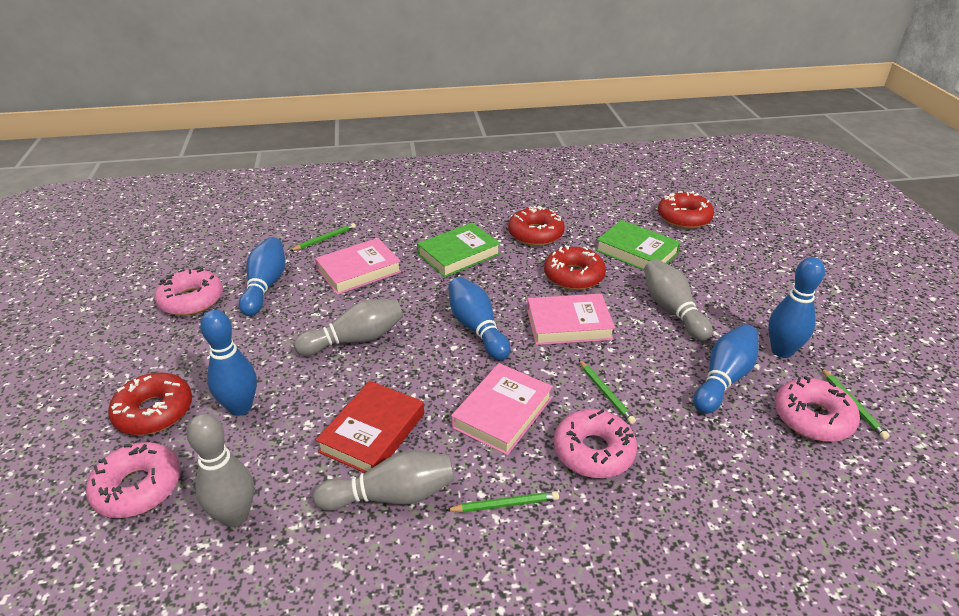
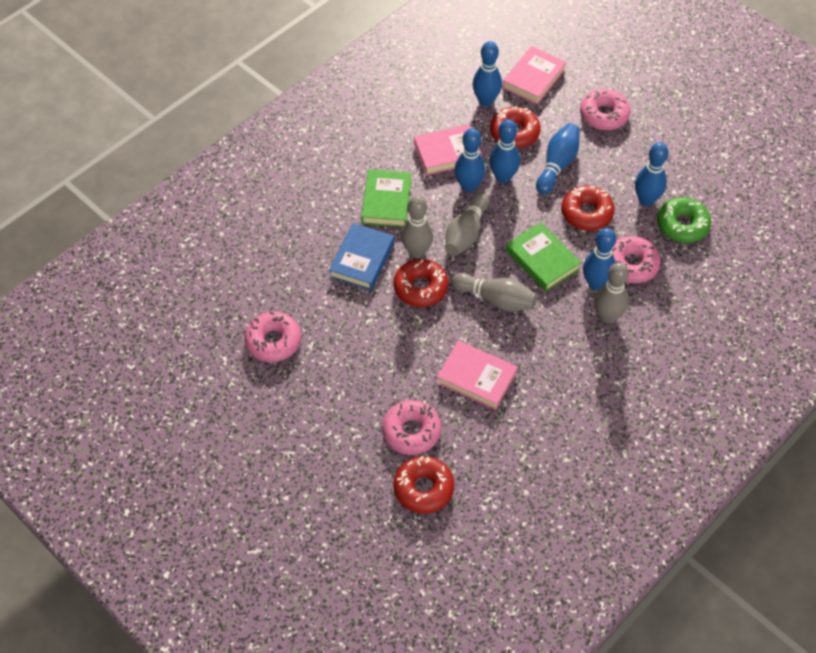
blue book: none = 0 -> [329,223,394,290] = 1
blue bowling pin: [200,310,257,416] [239,237,285,316] [448,277,511,360] [693,324,759,414] [768,257,825,358] = 5 -> [454,128,486,192] [473,41,502,106] [489,119,520,183] [536,123,580,194] [583,228,616,290] [635,142,668,206] = 6
green donut: none = 0 -> [657,197,711,243] = 1
green pencil: [290,223,356,251] [445,491,559,513] [579,360,636,424] [821,368,890,440] = 4 -> none = 0
red book: [316,381,424,473] = 1 -> none = 0

